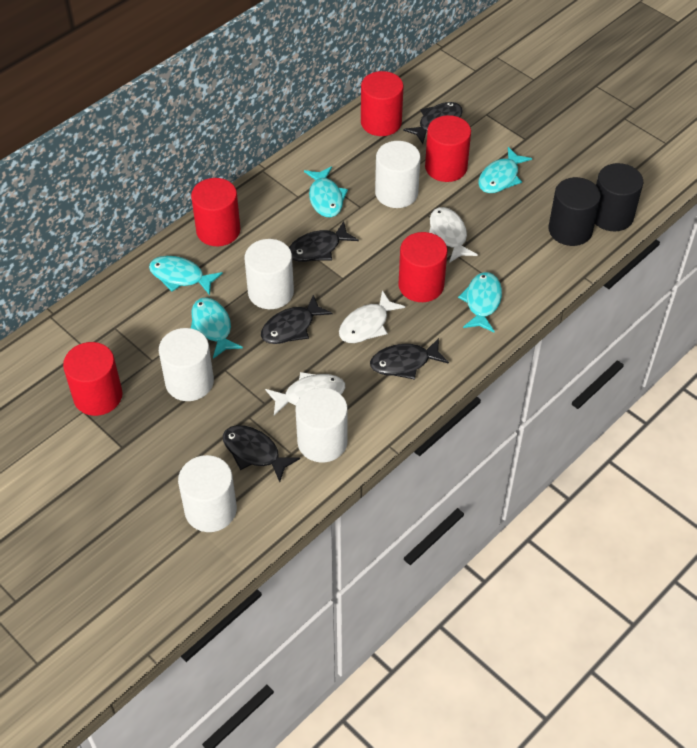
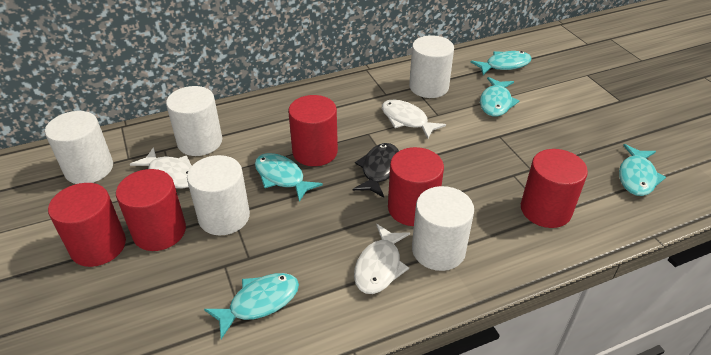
black cylinder: [548,177,601,246] [595,163,643,231] = 2 -> none = 0
black fish: [223,425,300,482] [261,295,333,344] [289,221,359,262] [370,338,449,380] [403,102,463,144] = 5 -> [353,143,399,198] = 1

